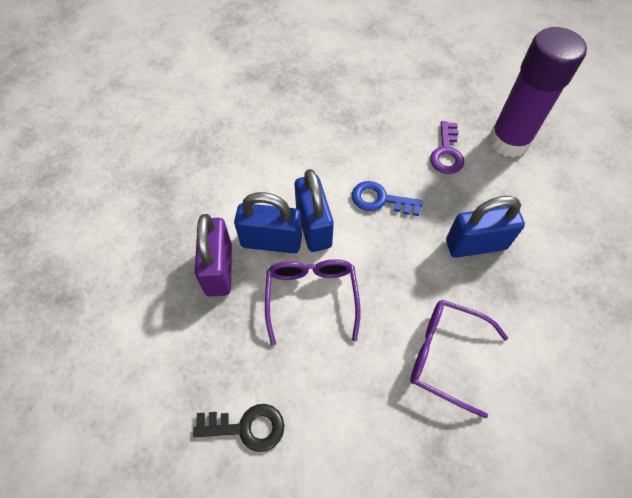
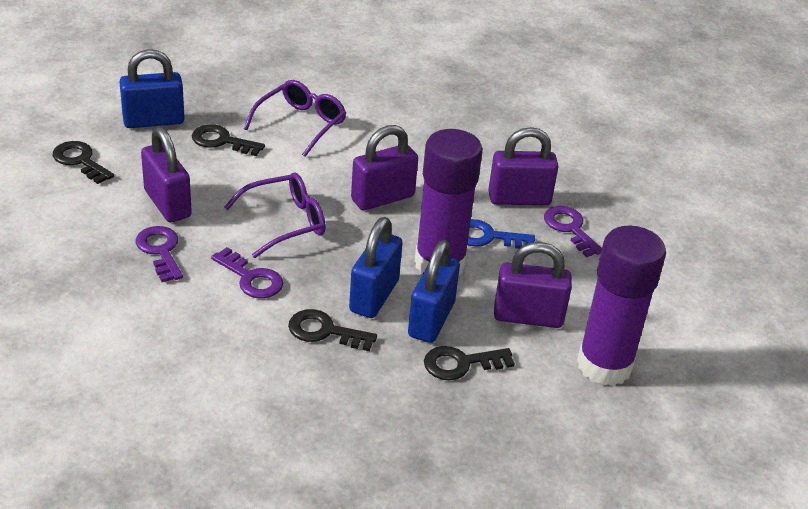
black key: [193,404,284,452] = 1 -> [53,141,114,184] [192,124,265,156] [288,309,377,351] [424,346,515,380] = 4
purple glue stick: [489,27,587,158] = 1 -> [415,129,483,275] [577,226,666,386] = 2
purple key: [430,121,464,174] = 1 -> [136,226,183,282] [211,247,283,298] [544,206,602,257] = 3
purple padlock: [195,214,232,297] = 1 -> [141,127,192,222] [351,125,418,210] [488,127,559,205] [494,242,572,328] = 4

